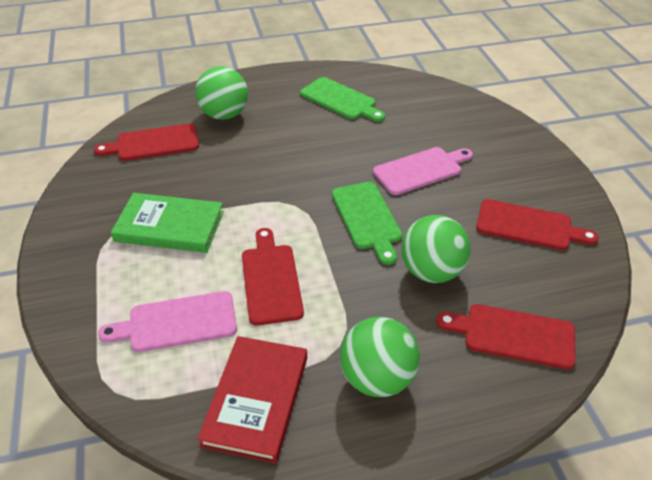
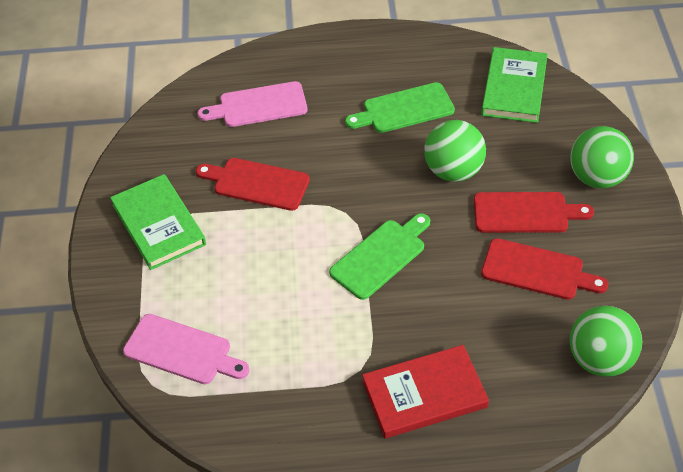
green book: [111,193,224,253] = 1 -> [110,174,206,270] [481,47,548,123] = 2
red cutting board: [94,123,199,161] [242,228,304,326] [436,304,576,369] [476,199,599,250] = 4 -> [196,158,310,211] [474,192,594,233] [481,238,608,300] = 3

